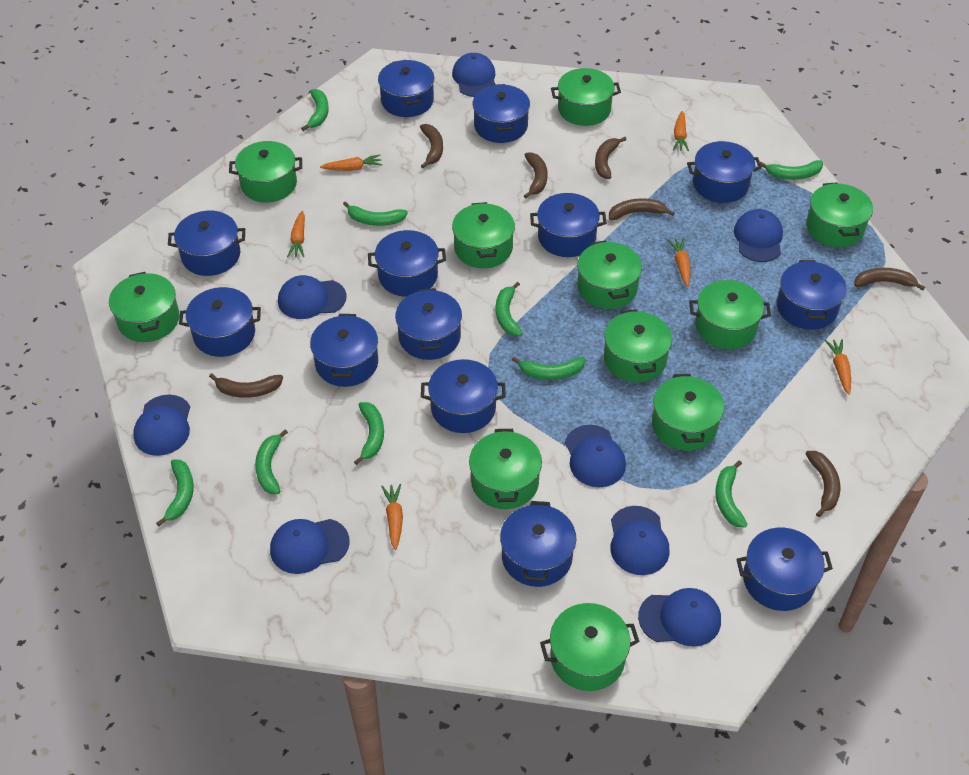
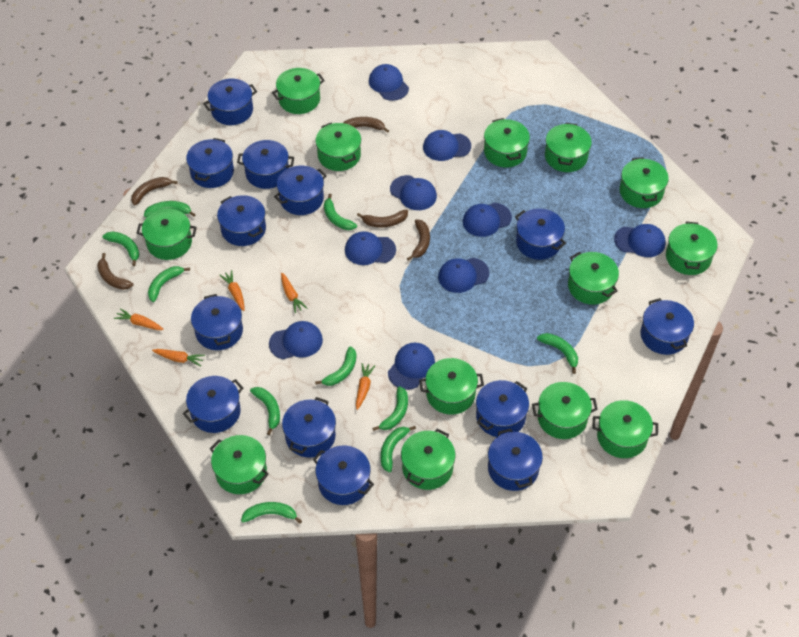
blue cap: [133,395,190,456] [270,519,350,574] [278,275,347,319] [452,53,496,97] [565,425,626,487] [610,506,669,575] [638,588,721,647] [734,209,783,262] = 8 -> [269,321,323,359] [345,231,396,265] [369,64,409,101] [388,343,435,390] [390,175,437,210] [423,130,471,161] [438,258,489,293] [463,203,512,237] [614,224,666,257] = 9
brown banana: [209,373,283,398] [420,124,443,168] [524,152,548,198] [595,137,627,179] [609,198,674,220] [806,451,840,517] [854,268,925,291] = 7 -> [97,253,133,290] [131,177,178,206] [343,117,389,133] [357,209,408,227] [407,219,430,261] = 5
green banana: [156,459,194,526] [255,429,288,494] [301,89,329,131] [343,201,408,226] [354,402,384,465] [496,282,522,336] [512,357,585,380] [715,460,748,528] [760,160,823,180] = 9 -> [102,231,139,266] [144,201,196,217] [148,266,190,302] [241,502,302,524] [250,387,280,435] [315,346,356,386] [324,194,357,230] [372,386,408,431] [381,426,416,472] [537,333,578,374] = 10
green pot: [109,272,179,342] [229,141,302,202] [452,202,515,268] [469,429,542,509] [540,603,640,691] [551,68,621,126] [578,240,642,309] [604,309,672,382] [652,374,724,451] [689,280,771,349] [806,182,873,247] = 11 -> [137,209,197,260] [210,435,269,494] [272,68,325,114] [315,122,361,171] [401,429,455,490] [419,358,484,415] [484,118,530,167] [532,382,598,439] [545,123,592,172] [568,252,619,305] [592,400,658,458] [619,157,669,208] [666,222,718,275] = 13
orange carrot: [287,211,305,257] [320,154,382,171] [381,484,403,550] [668,238,691,287] [673,111,689,151] [825,339,851,395] = 6 -> [114,308,164,330] [152,349,205,366] [220,270,244,311] [281,273,307,313] [356,363,375,410] = 5

